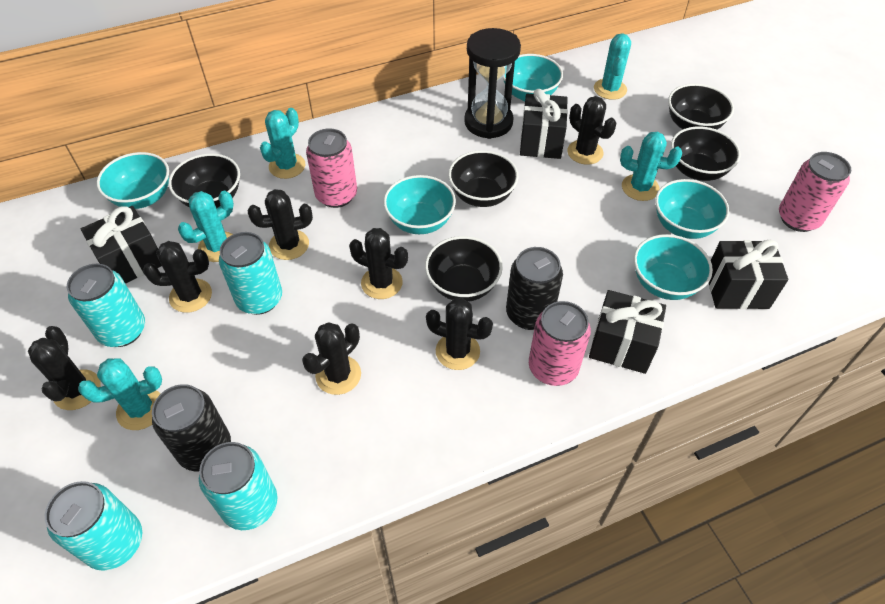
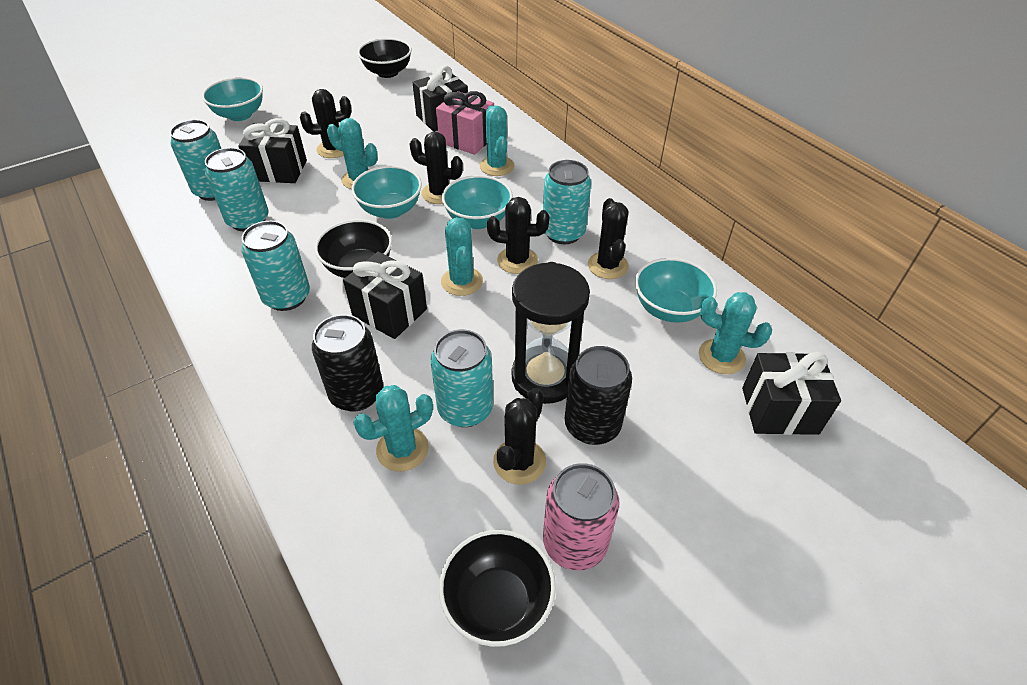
black bowl: [168,154,240,208] [425,236,503,302] [448,150,519,207] [668,84,734,130] [671,126,741,181] = 5 -> [315,219,392,278] [357,38,412,78] [439,530,556,647] = 3
black cactus: [28,326,101,410] [143,241,212,313] [248,189,313,260] [302,322,361,395] [349,228,408,299] [426,298,493,370] [567,96,616,165] = 7 -> [300,89,352,158] [410,132,463,204] [487,197,550,274] [493,388,546,485] [588,198,629,279] = 5
pink can: [306,128,357,208] [529,301,591,386] [779,152,851,232] = 3 -> [543,463,619,570] = 1
pink gift: none = 0 -> [436,91,494,155] = 1
turquoise bowl: [97,152,169,209] [383,175,456,234] [503,54,563,101] [634,234,713,300] [655,179,729,239] = 5 -> [202,77,263,121] [351,166,422,219] [442,175,513,229] [635,258,717,323] = 4
turquoise can: [45,481,142,571] [67,264,145,347] [199,442,278,530] [219,232,282,315] = 4 -> [170,120,222,201] [205,148,269,231] [241,221,310,311] [430,329,493,427] [543,160,591,244] = 5

